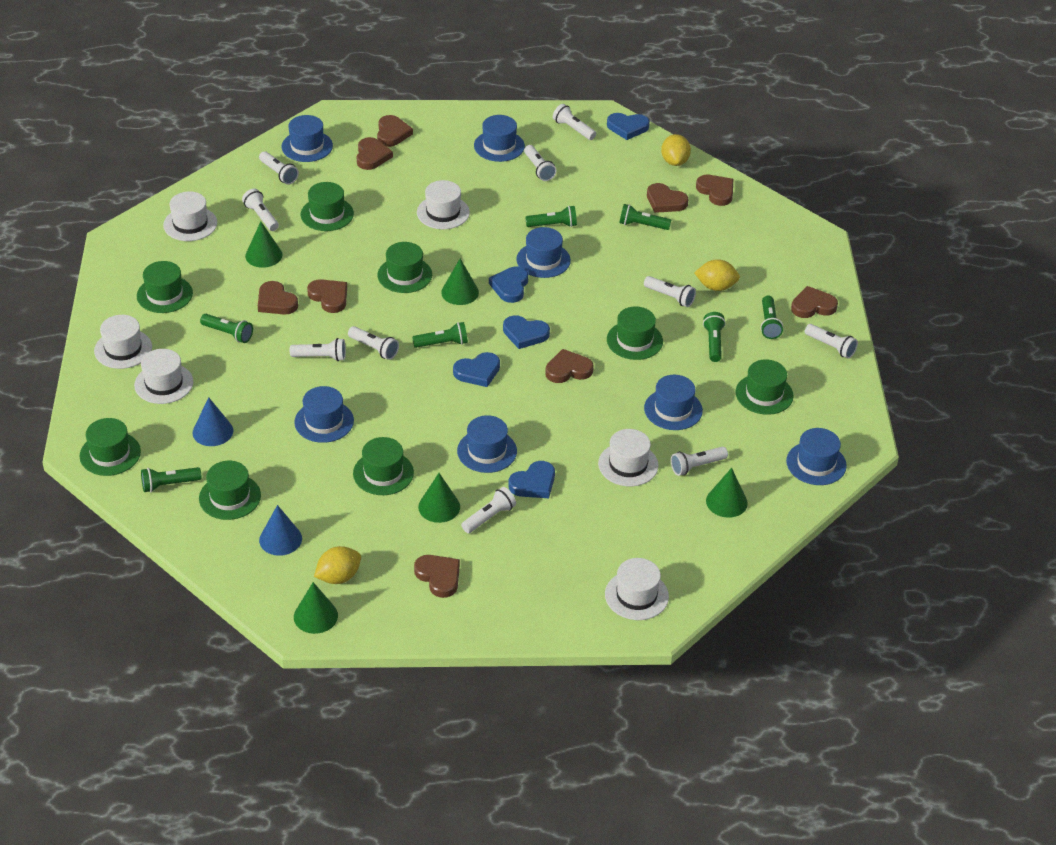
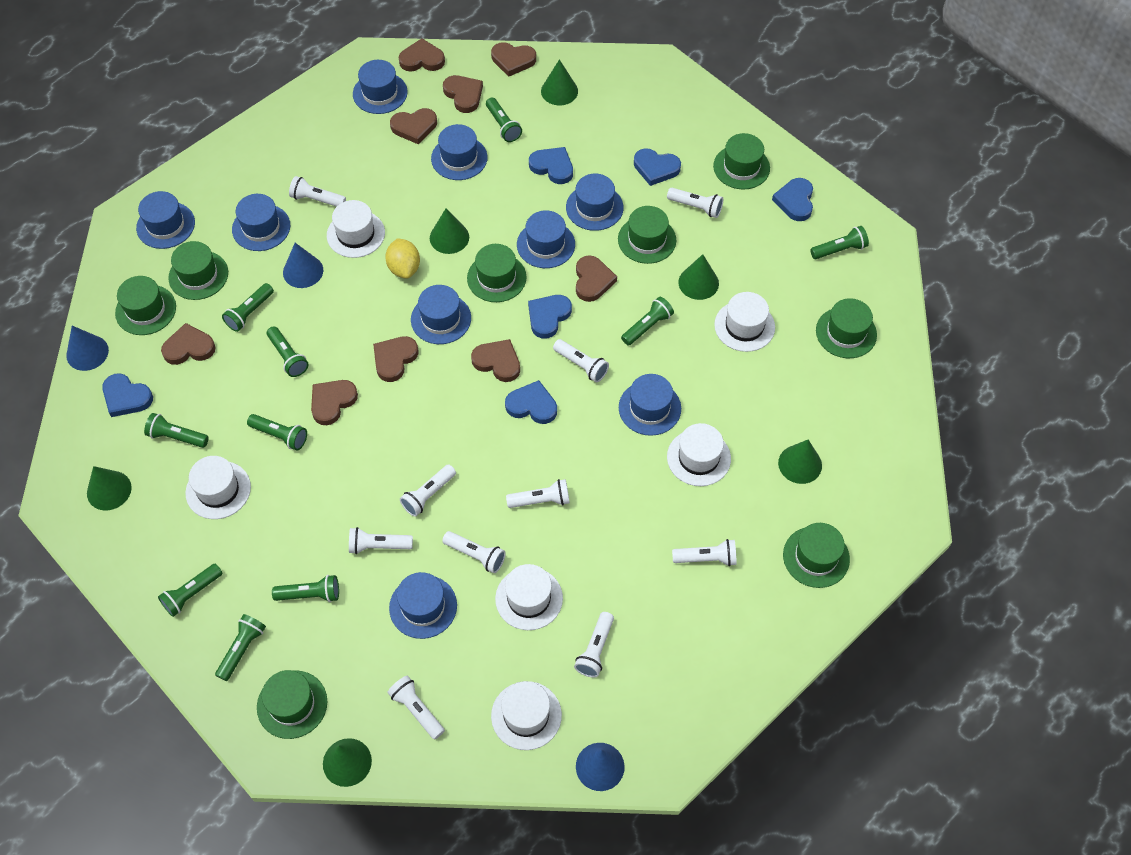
blue cone: [192,397,233,446] [259,505,302,556] = 2 -> [66,326,109,371] [283,243,323,288] [576,743,625,791] = 3
blue hat: [282,115,333,162] [294,386,354,443] [457,415,517,473] [474,115,525,162] [516,227,571,278] [644,375,703,430] [786,428,847,485] = 7 -> [136,191,195,249] [232,194,290,251] [353,60,408,114] [389,572,457,639] [411,285,471,344] [431,124,488,180] [517,210,575,268] [566,174,624,231] [619,374,681,436] = 9
blue heart: [453,352,500,387] [489,267,528,303] [503,315,550,349] [508,461,555,498] [607,113,650,140] = 5 -> [102,373,153,417] [505,380,557,424] [528,295,572,339] [529,147,573,184] [634,148,681,186] [772,178,813,221] = 6
green cone: [245,222,283,268] [294,582,338,634] [418,473,460,523] [441,259,479,305] [706,468,748,518] = 5 -> [87,466,132,510] [323,738,372,787] [430,209,469,254] [541,59,578,105] [678,254,719,300] [778,440,822,484] = 6
green flashlight: [141,467,202,492] [200,314,253,343] [412,322,468,348] [525,206,577,227] [619,204,671,230] [703,312,726,362] [760,296,783,339] = 7 -> [144,413,209,448] [158,564,223,617] [215,614,266,681] [222,283,274,332] [247,414,307,451] [267,327,309,377] [272,575,339,602] [486,98,522,142] [621,297,674,346] [810,226,869,259] = 10
yellow lemon: [314,546,361,584] [661,134,691,166] [694,259,740,291] = 3 -> [385,238,420,279] = 1

